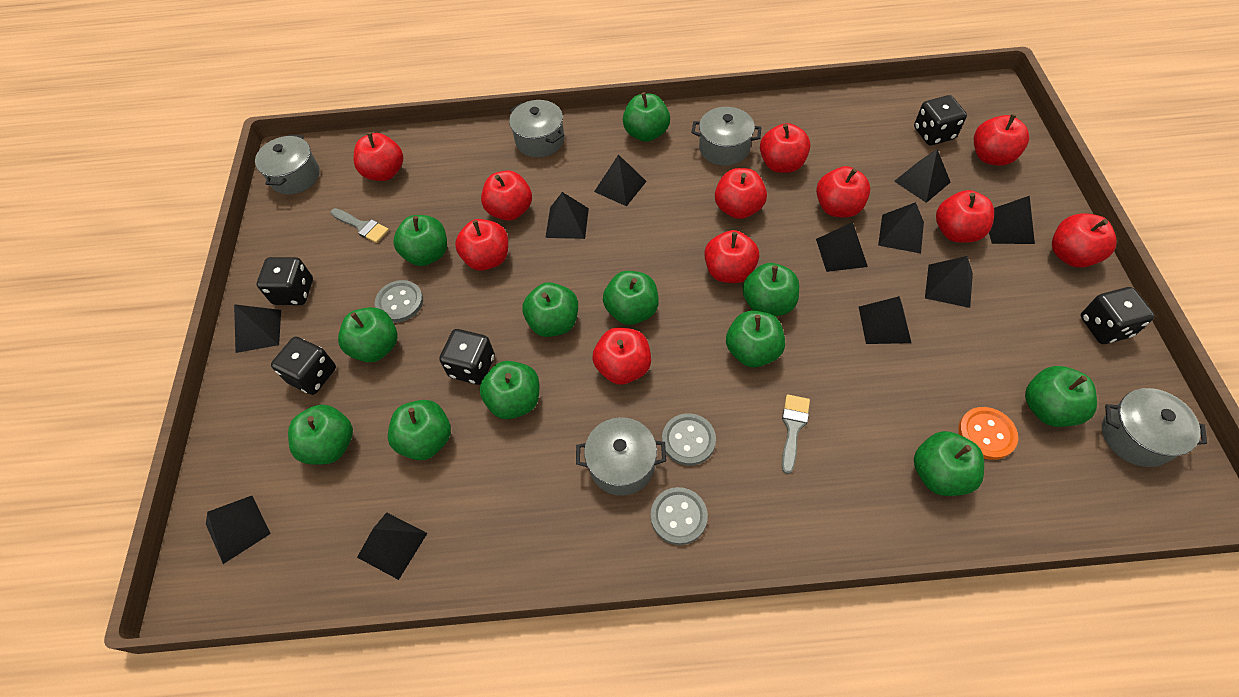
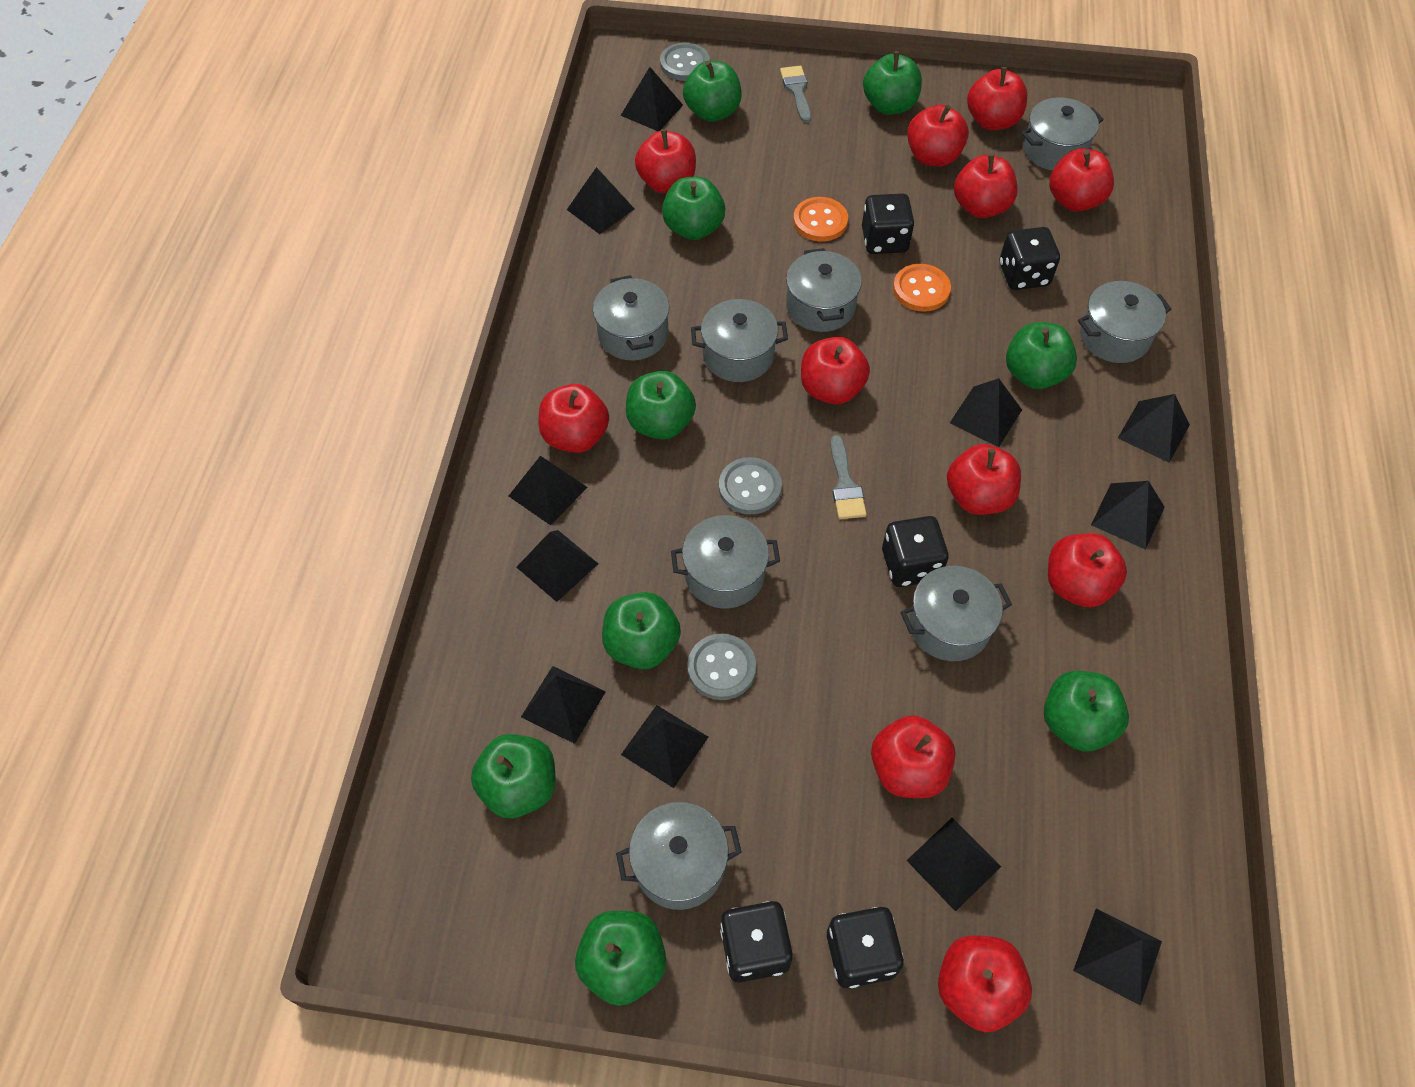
green apple: [288,404,353,465] [338,307,398,363] [388,400,451,460] [393,215,447,266] [479,361,539,419] [522,282,578,337] [603,271,659,325] [623,92,670,142] [726,311,785,368] [742,263,799,317] [914,431,984,496] [1025,366,1097,427] = 12 -> [471,734,556,818] [575,911,666,1006] [602,592,681,669] [626,371,696,440] [662,177,725,240] [683,60,742,122] [863,51,922,115] [1006,322,1077,389] [1044,671,1129,752] = 9
grey pot: [255,135,320,195] [509,100,564,157] [576,417,666,496] [692,107,761,166] [1102,388,1207,467] = 5 -> [593,275,670,360] [616,802,742,910] [671,515,780,608] [691,299,788,382] [786,248,862,332] [901,566,1012,661] [1021,97,1104,171] [1078,281,1171,363] = 8
orange button: [958,407,1018,460] = 1 -> [793,197,848,242] [893,264,951,311] = 2

